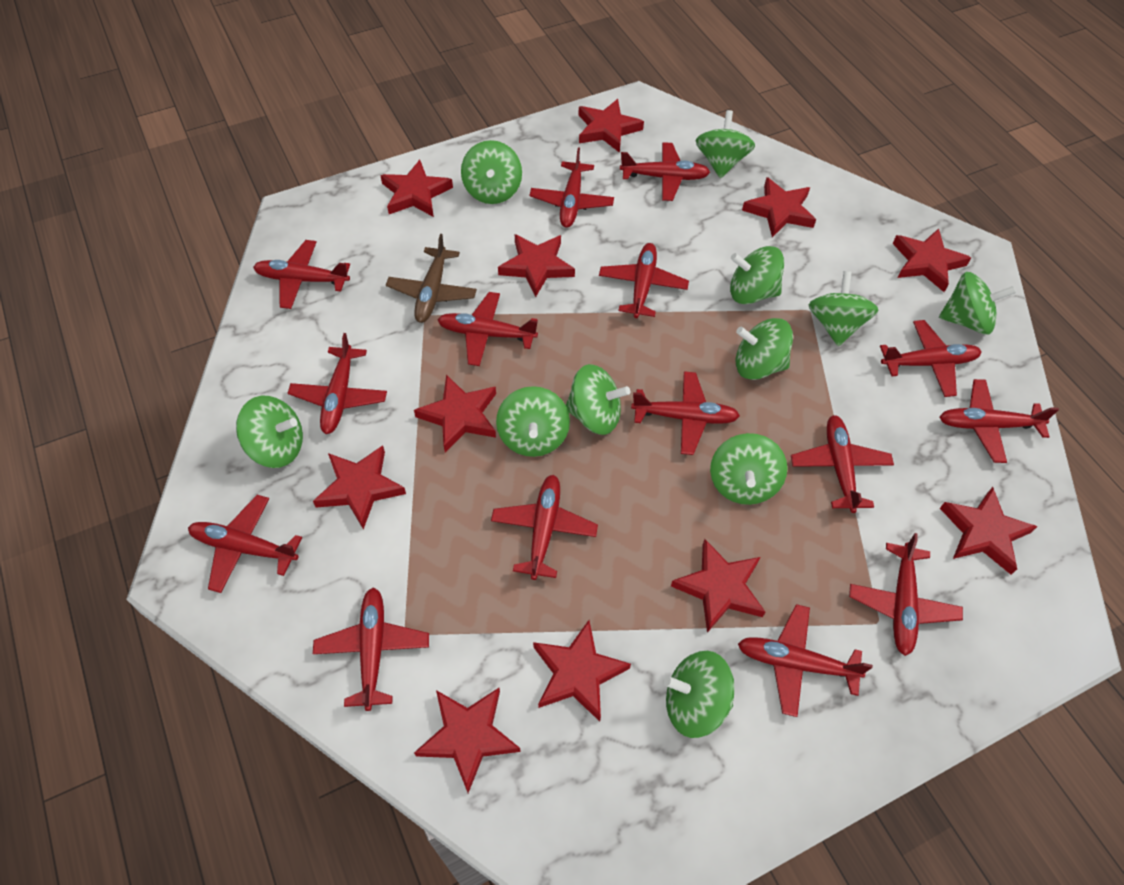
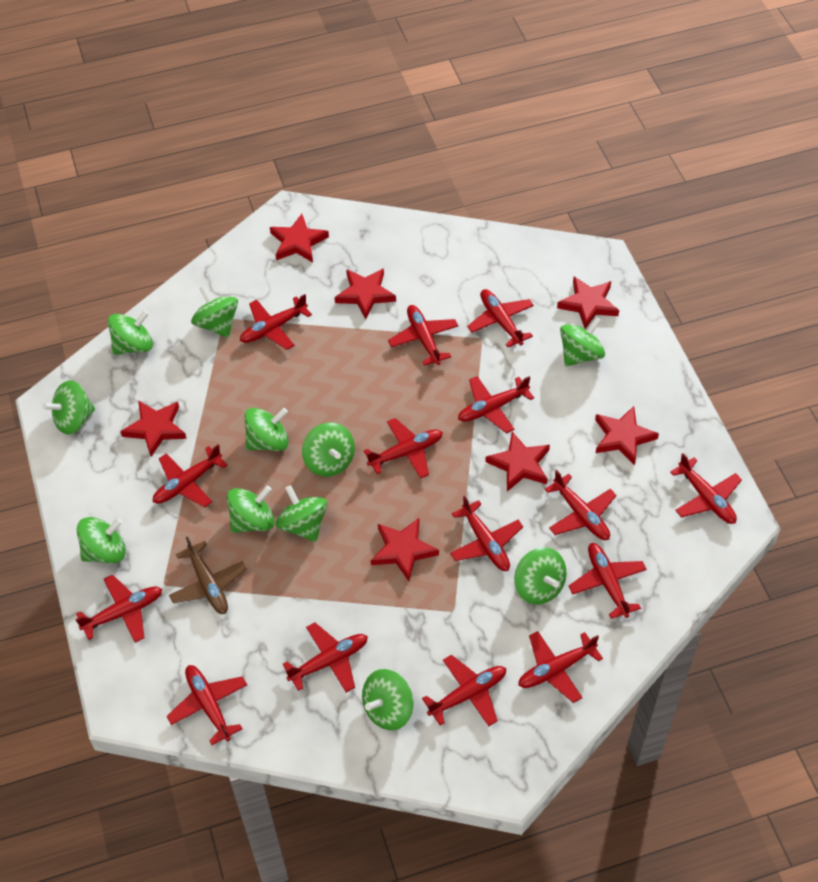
red star: [313,445,406,529] [380,160,453,217] [414,375,496,452] [414,688,521,793] [498,234,575,297] [533,620,631,722] [578,99,644,153] [671,539,765,633] [742,177,816,237] [892,228,971,292] [940,487,1038,575] = 11 -> [120,400,187,457] [270,214,329,263] [335,268,396,319] [371,518,439,581] [485,432,550,491] [557,277,619,329] [595,406,659,465] = 7

